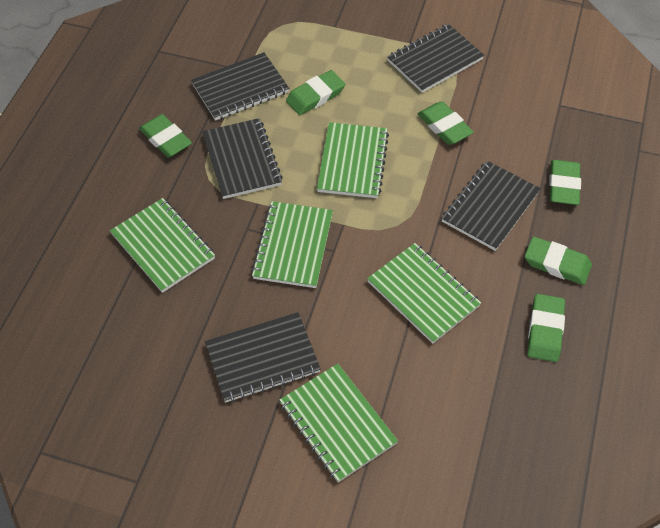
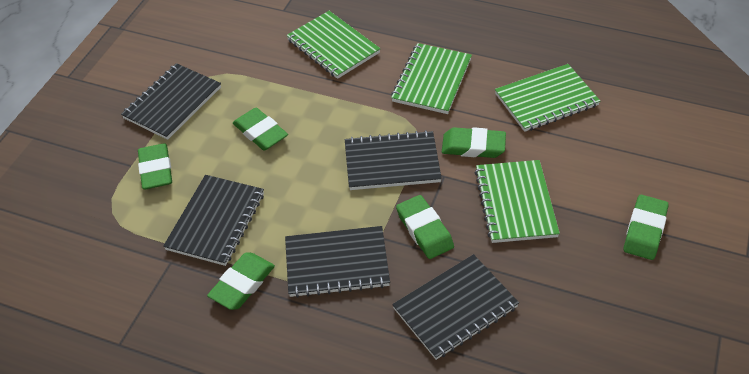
green notebook: [110,198,215,293] [251,201,333,288] [280,363,398,483] [317,122,389,198] [367,243,481,344] = 5 -> [286,11,381,79] [391,43,472,114] [475,160,560,243] [495,64,600,132] = 4

